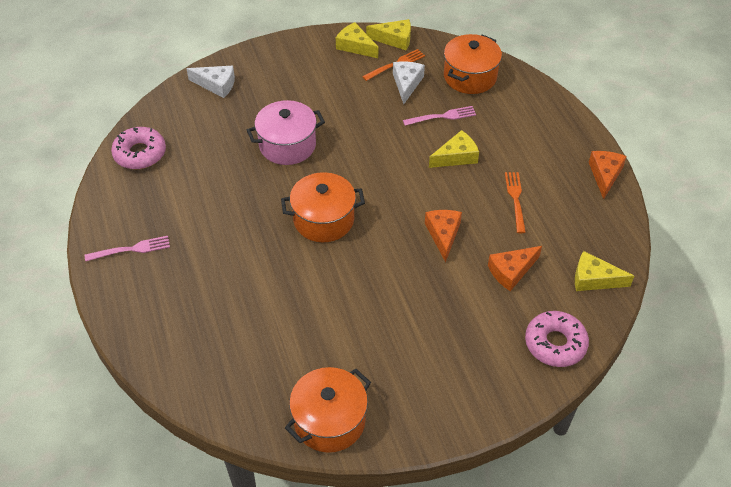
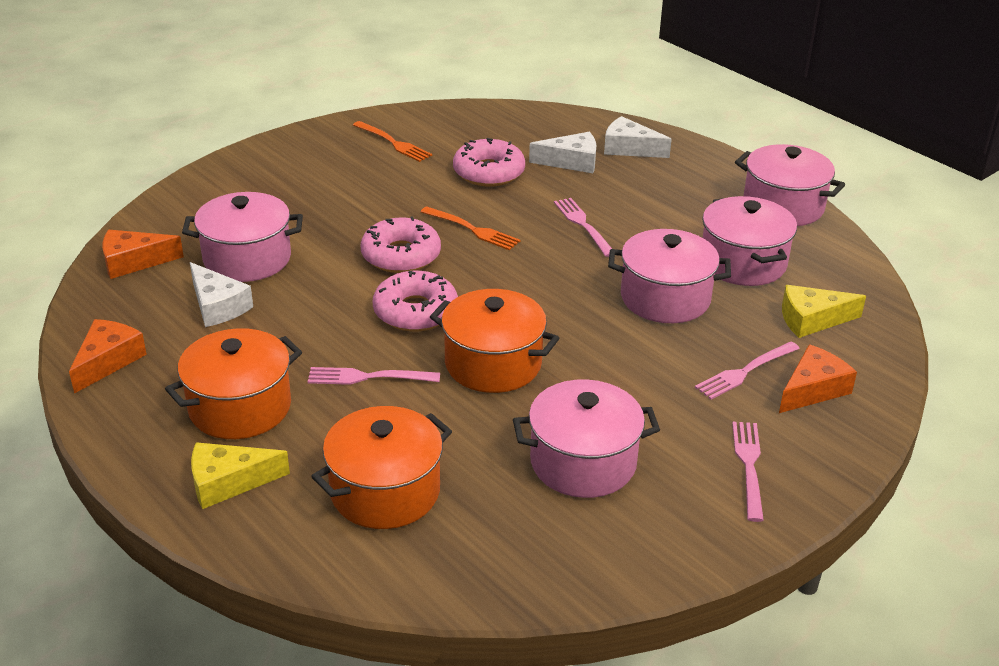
pink donut: [111,127,166,169] [525,311,589,367] = 2 -> [361,216,441,273] [373,271,458,331] [453,138,525,187] = 3
pink fork: [85,236,170,261] [403,106,476,126] = 2 -> [308,367,440,385] [554,198,612,257] [695,341,800,400] [732,422,764,522] = 4
pink pot: [247,100,325,165] = 1 -> [182,192,303,282] [513,379,660,498] [608,229,731,323] [702,196,797,286] [735,144,845,226] = 5
white cheese: [186,66,235,98] [393,62,425,104] = 2 -> [190,262,253,327] [529,132,596,173] [604,116,672,158] = 3
yellow cheese: [336,22,378,58] [366,19,411,50] [429,130,479,168] [575,251,634,291] = 4 -> [191,442,290,509] [782,285,866,338] = 2

